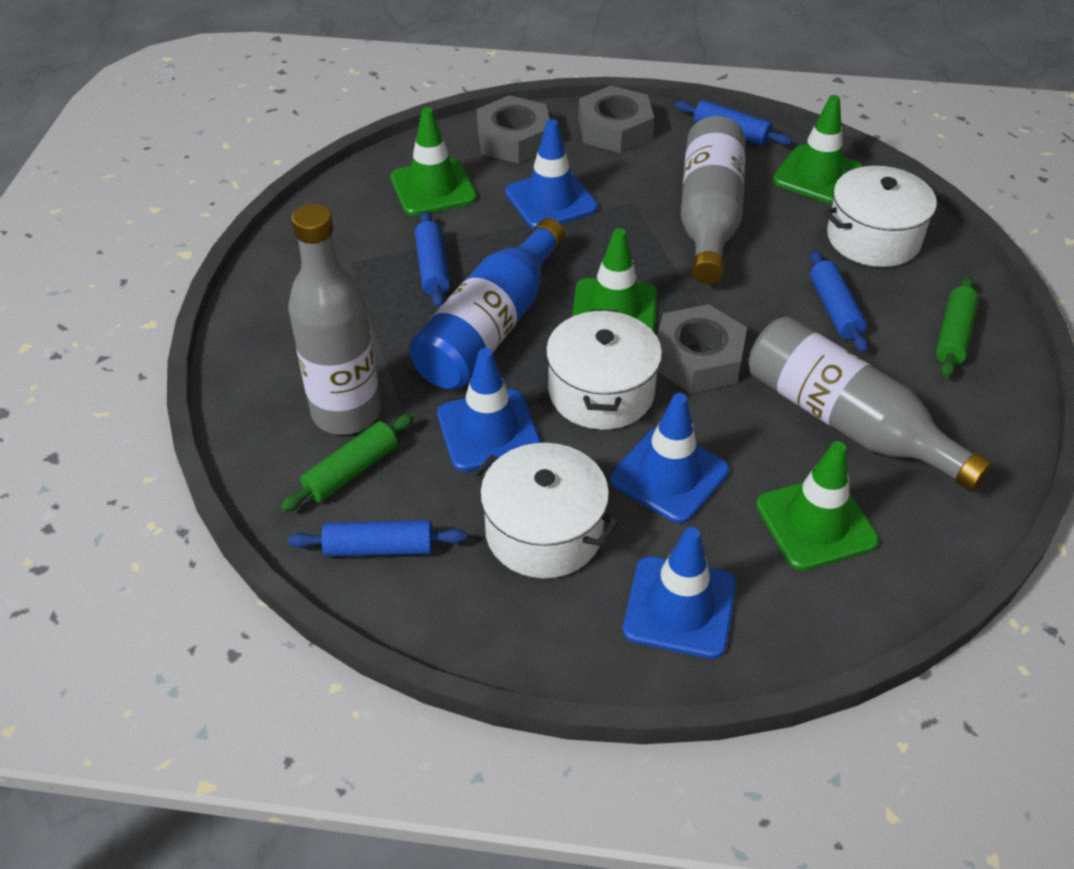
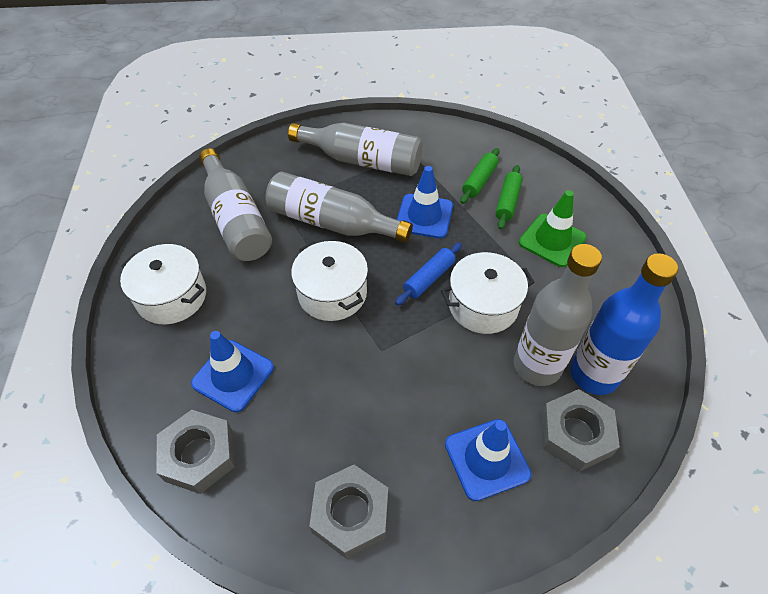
blue rolling pin: [288,520,467,557] [415,211,450,308] [675,100,792,146] [810,250,868,353] = 4 -> [395,243,462,306] = 1
blue traffic cone: [437,348,541,472] [505,119,598,229] [610,393,729,523] [623,527,736,659] = 4 -> [191,331,274,412] [397,166,453,239] [445,419,531,501] = 3
green traffic cone: [390,107,477,216] [572,228,657,332] [756,441,879,571] [773,95,863,204] = 4 -> [519,190,587,267] = 1
grey bottle: [288,204,381,435] [680,116,745,284] [749,316,993,492] = 3 -> [199,148,272,261] [265,172,413,243] [288,123,423,176] [514,244,602,386] = 4

